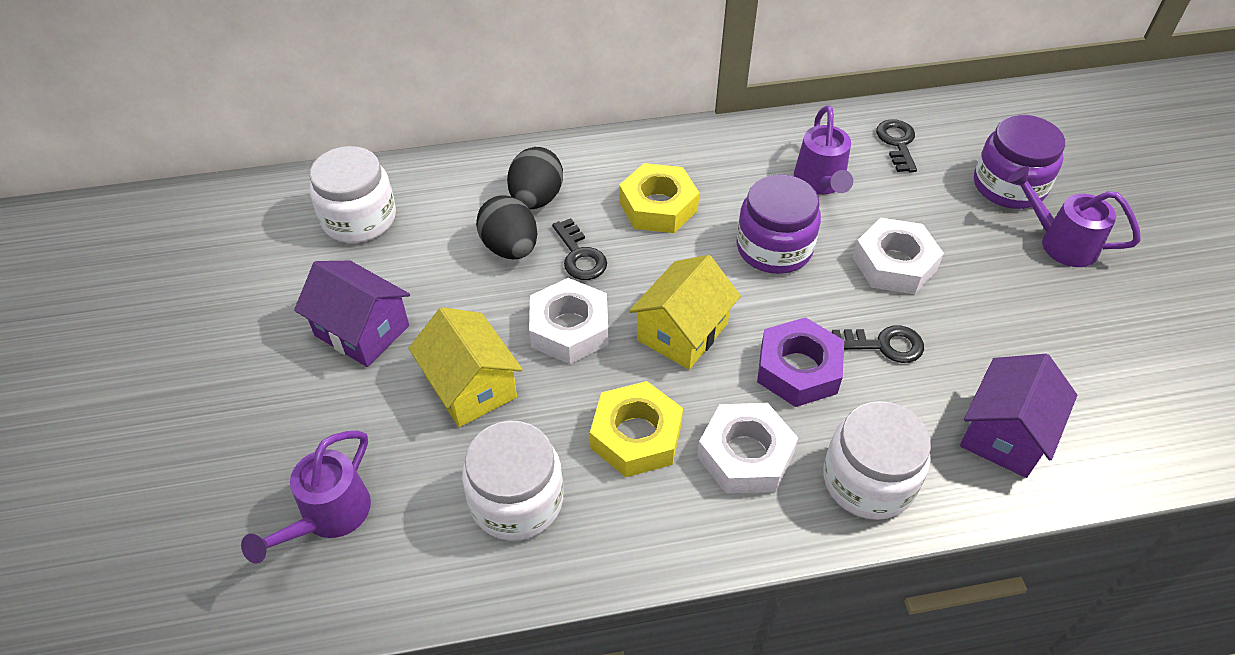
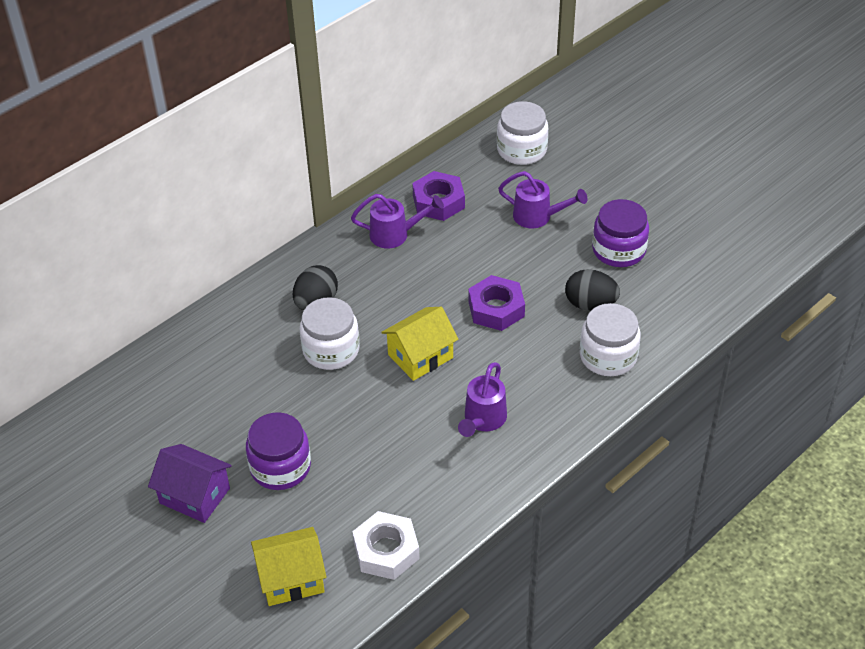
black key: [552,218,607,280] [832,325,924,363] [876,119,917,172] = 3 -> none = 0
purple house: [294,261,410,367] [960,354,1077,478] = 2 -> [148,444,232,523] = 1
purple nut: [757,317,844,407] = 1 -> [412,171,465,221] [468,275,525,331] = 2
white nut: [529,278,608,364] [697,403,798,494] [853,218,944,294] = 3 -> [352,511,420,580] = 1
yellow nut: [590,381,683,477] [619,163,699,233] = 2 -> none = 0

